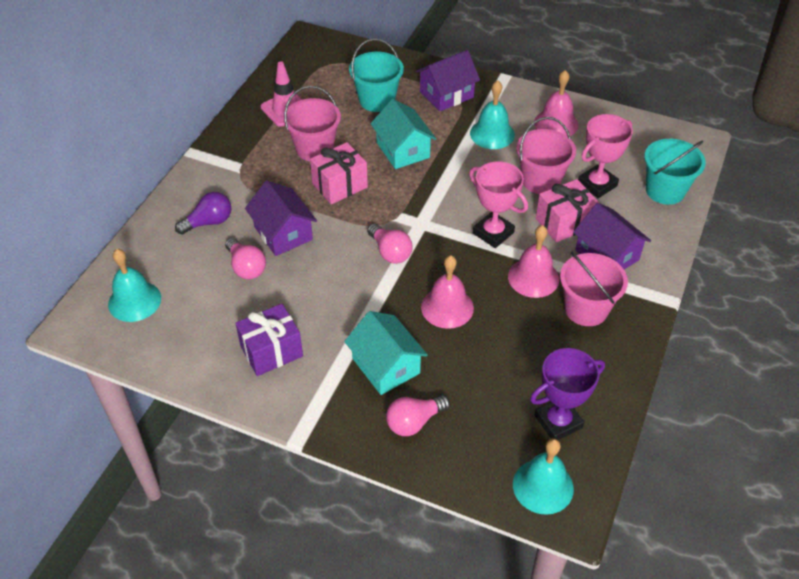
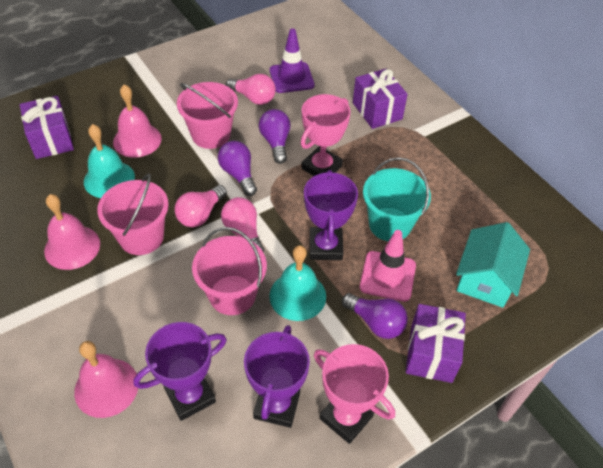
pink gift: [310,142,368,204] [536,179,599,242] = 2 -> none = 0
purple gift: [235,304,303,376] = 1 -> [20,96,74,159] [353,69,408,129] [406,304,466,383] = 3
purple house: [245,181,317,256] [416,50,480,112] [573,203,651,269] = 3 -> none = 0
purple light bulb: [175,192,231,234] = 1 -> [218,141,257,196] [259,109,291,164] [342,293,408,339] = 3
purple traffic cone: none = 0 -> [269,28,315,93] = 1
purple trophy: [530,348,605,440] = 1 -> [133,322,227,421] [244,325,310,428] [304,170,358,260] = 3
turquoise bell: [108,249,161,322] [470,80,515,149] [513,438,574,515] = 3 -> [84,124,135,198] [269,245,326,321] = 2
turquoise bucket: [349,38,404,112] [644,139,706,205] = 2 -> [363,157,431,241] = 1
turquoise house: [344,311,428,395] [371,99,436,169] = 2 -> [456,222,530,308] = 1

